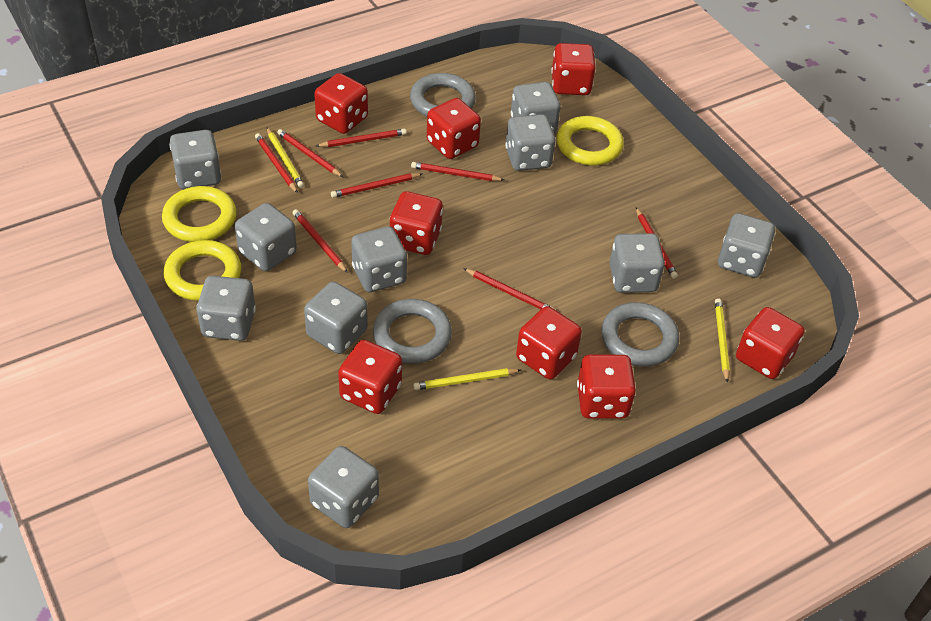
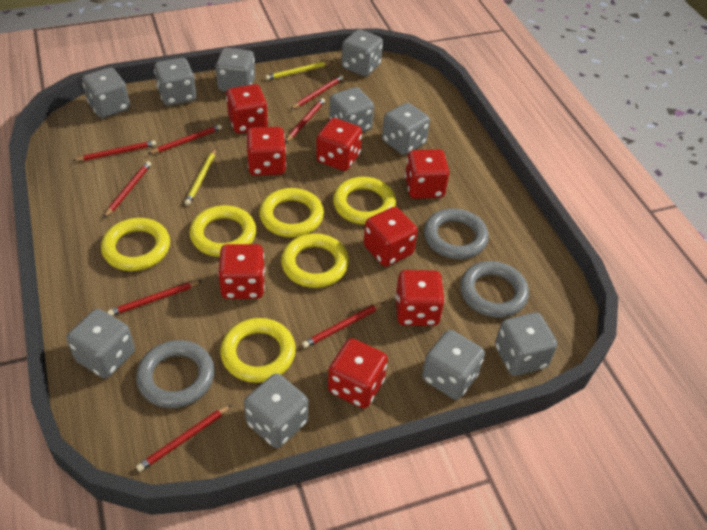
yellow pencil: [267,128,304,188] [413,368,521,390] [715,298,730,383] = 3 -> [184,148,216,205] [265,61,332,80] = 2
yellow ring: [162,186,237,242] [164,240,241,301] [557,116,624,166] = 3 -> [101,218,170,271] [190,205,256,257] [220,318,296,383] [259,188,324,237] [281,233,349,288] [333,177,396,225] = 6

